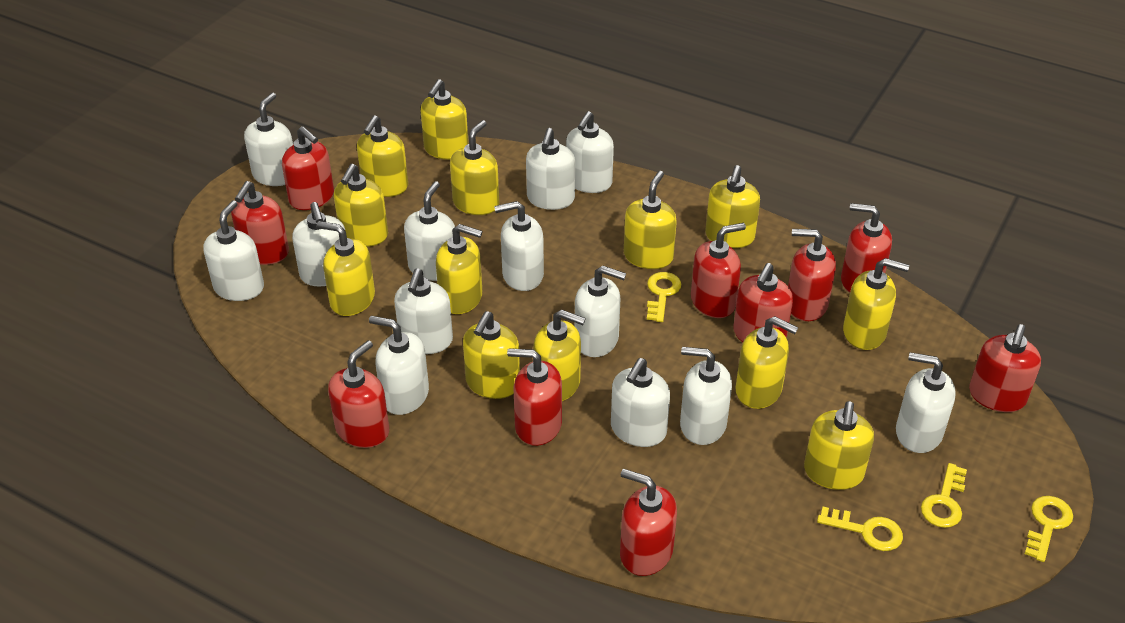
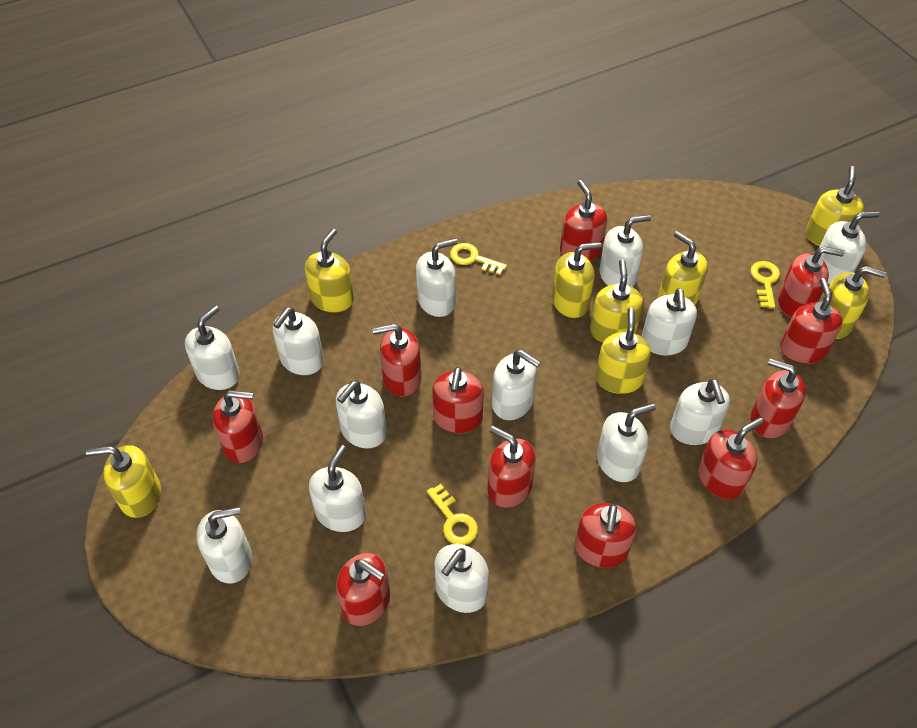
red soap dispenser: [231,181,289,265] [282,126,334,210] [328,340,389,448] [507,348,562,446] [620,469,677,576] [691,223,746,318] [733,263,793,342] [788,229,836,321] [841,203,892,293] [969,324,1041,412] = 10 -> [212,390,263,463] [336,553,390,626] [373,324,421,397] [432,367,484,433] [488,426,536,508] [560,180,607,261] [575,503,636,568] [698,417,764,499] [750,358,806,439] [778,247,845,318] [780,278,843,364] = 11
yellow key: [647,272,681,322] [817,507,903,551] [921,463,967,528] [1025,496,1073,562] = 4 -> [427,484,478,545] [450,243,507,275] [751,261,780,309] = 3
yellow soap dispenser: [317,221,375,316] [334,164,388,247] [357,115,408,197] [421,79,468,160] [436,224,483,314] [450,120,499,215] [463,311,520,399] [533,309,586,401] [624,171,677,269] [705,165,760,248] [735,316,798,409] [804,401,874,490] [843,258,909,350] = 13 -> [86,445,161,518] [305,229,354,313] [552,242,602,318] [590,259,643,343] [595,308,651,394] [658,231,708,305] [806,166,864,246] [822,266,886,339] = 8

